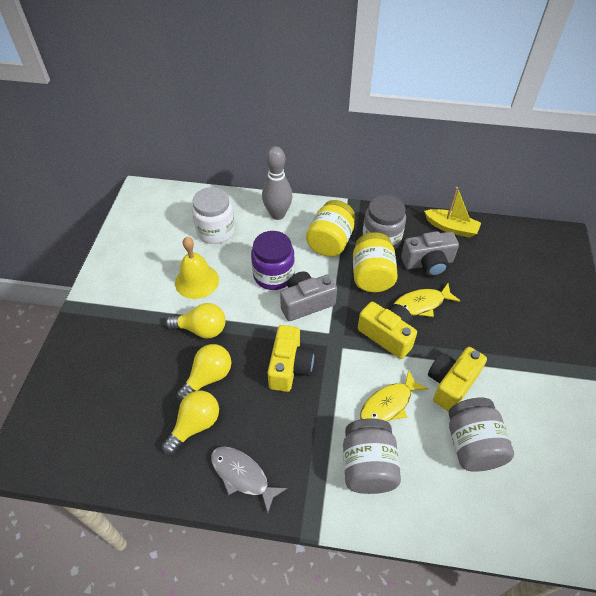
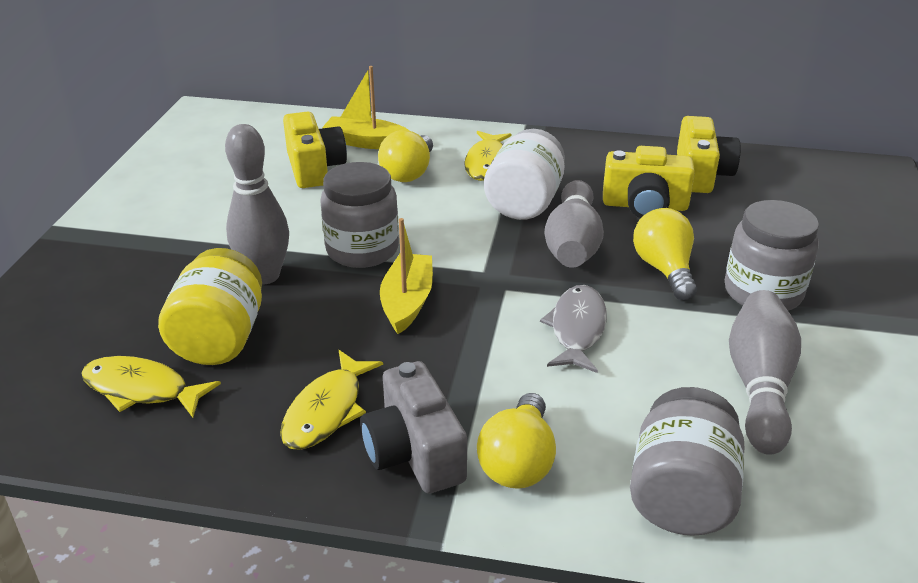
grey bowling pin: [262,146,293,220] = 1 -> [225,124,289,285] [545,180,604,268] [729,290,801,455] = 3
grey camera: [280,272,337,321] [401,231,459,277] = 2 -> [361,361,467,494] = 1
purple jar: [251,231,295,290] = 1 -> none = 0
yellow bell: [175,237,219,299] = 1 -> none = 0
yellow boat: [424,187,481,238] = 1 -> [322,66,409,149] [380,218,433,334] = 2
yellow fish: [360,370,428,421] [393,283,460,317] = 2 -> [81,356,221,418] [280,350,383,450] [464,131,512,181] = 3
yellow jar: [306,200,355,257] [353,232,398,292] = 2 -> [158,248,262,365] = 1

